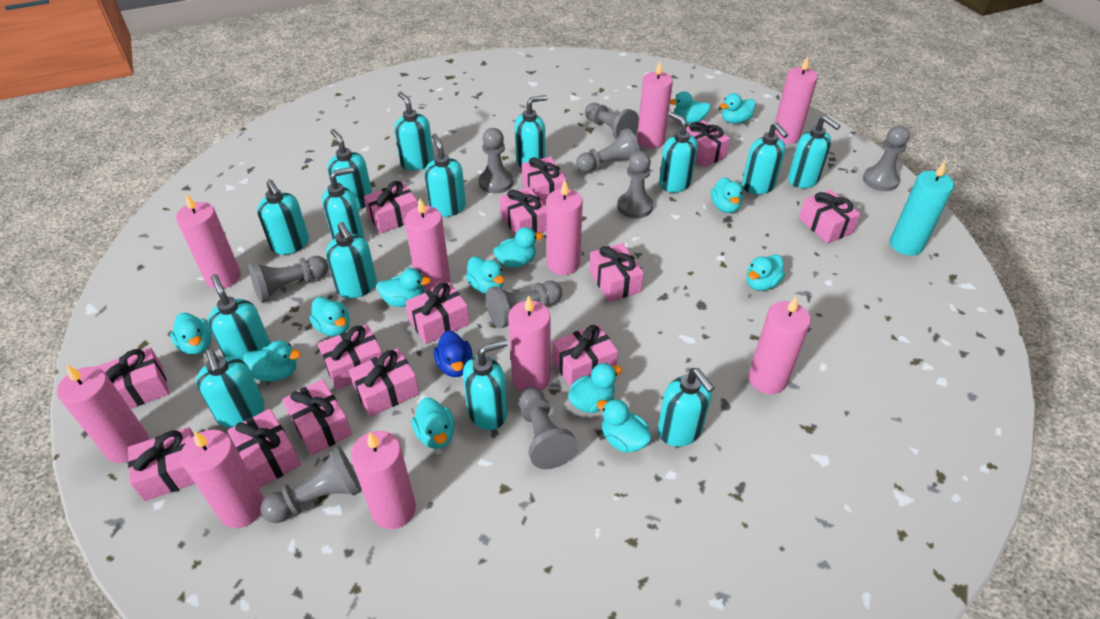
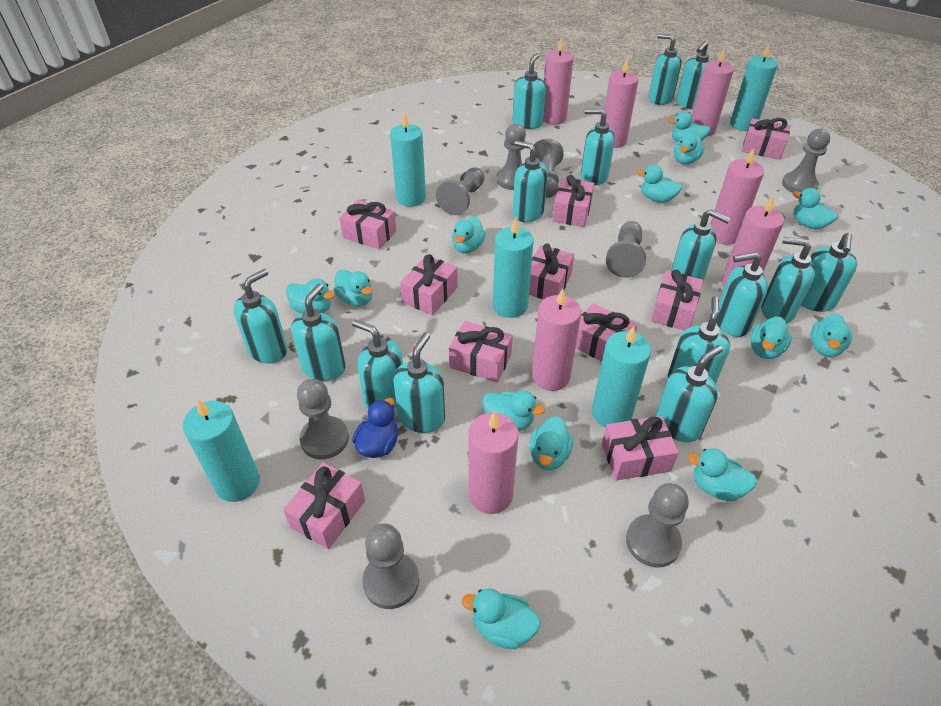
grey pawn: [249,256,329,303] [260,446,362,523] [479,128,513,194] [486,281,562,329] [518,387,578,469] [576,128,640,173] [585,103,639,139] [617,151,653,218] [863,126,910,191] = 9 -> [297,379,349,460] [362,523,419,609] [436,167,485,215] [496,124,526,190] [533,139,564,198] [606,221,646,278] [626,483,689,568] [782,129,830,193] = 8
pink candle: [57,365,149,463] [176,194,241,289] [181,430,264,528] [351,431,416,529] [405,198,450,292] [508,296,550,391] [546,181,583,275] [637,61,673,149] [748,297,811,394] [775,56,818,144] = 10 -> [469,411,518,514] [532,288,581,391] [544,37,574,125] [604,58,639,148] [692,48,734,137] [710,148,764,245] [722,195,784,287] = 7
pink gift: [95,347,169,409] [128,427,195,501] [228,409,301,488] [282,379,352,455] [318,324,382,390] [349,348,419,417] [364,181,418,233] [405,282,470,344] [500,187,547,235] [522,157,567,205] [552,324,618,387] [590,243,644,302] [686,120,730,167] [799,190,861,243] = 14 -> [283,462,365,549] [339,199,396,250] [400,254,458,315] [449,321,513,382] [529,244,574,299] [553,175,594,227] [576,303,638,361] [602,416,679,481] [651,270,703,330] [742,118,791,160] = 10
turquoise candle: [890,162,954,256] = 1 -> [183,399,260,502] [390,112,426,207] [493,217,534,318] [592,326,651,427] [730,43,778,131] = 5
turquoise soap dispenser: [196,350,265,428] [208,274,271,360] [257,180,309,255] [322,167,364,240] [326,222,377,298] [327,129,372,210] [394,92,434,171] [424,134,466,217] [463,339,508,430] [515,95,547,168] [658,368,714,447] [659,112,698,192] [742,122,788,194] [788,116,840,188] = 14 -> [234,269,288,363] [291,284,346,381] [352,319,403,409] [393,332,445,433] [513,53,546,129] [513,140,548,222] [581,109,615,185] [649,34,682,105] [656,345,723,442] [668,297,730,385] [671,209,731,280] [677,41,711,110] [717,252,768,337] [761,237,815,324] [801,233,857,312] = 15

